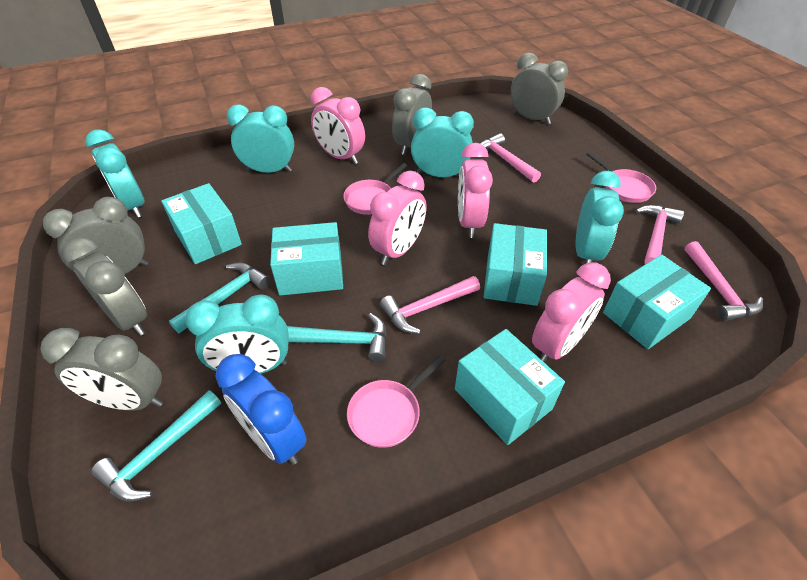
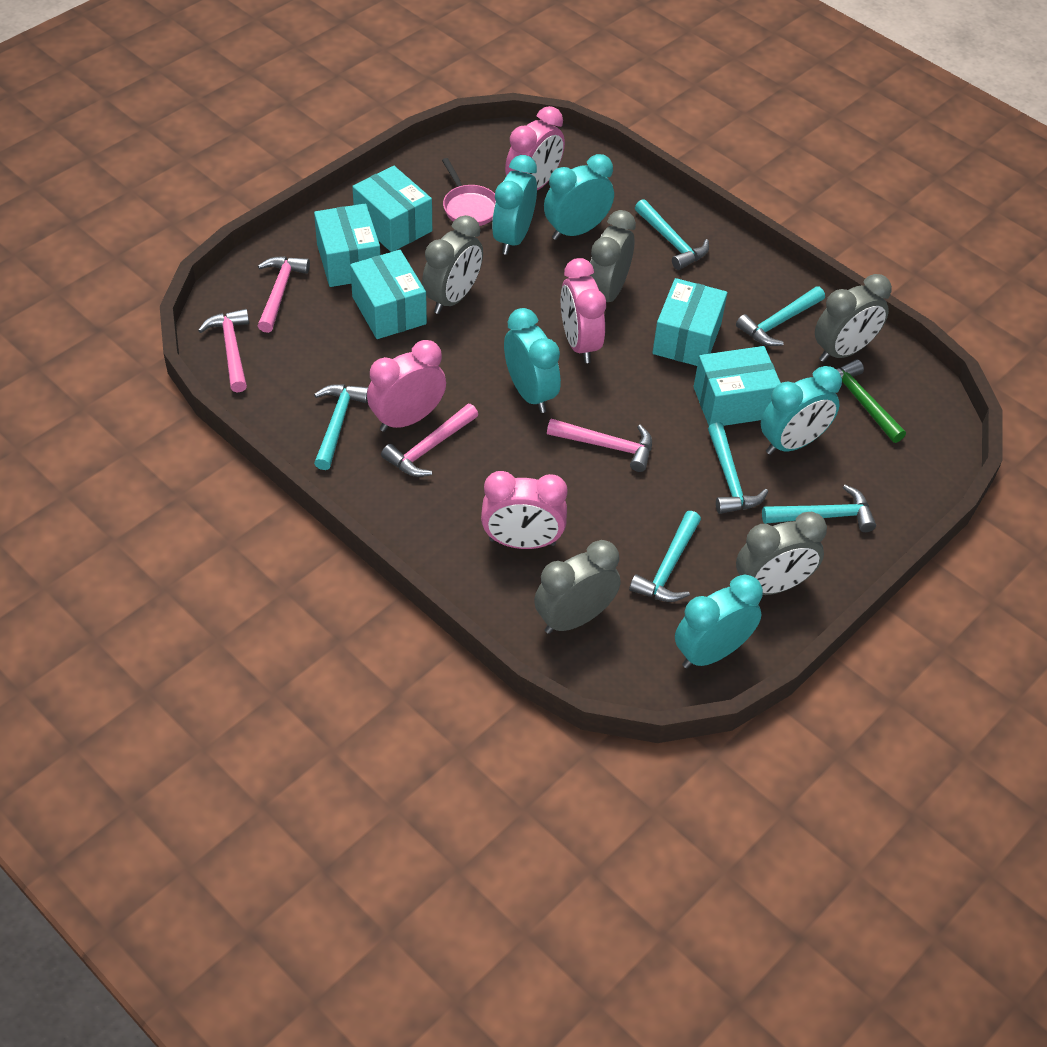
blue clock: [216,354,307,465] = 1 -> none = 0
green hammer: none = 0 -> [836,359,906,443] = 1
pink pan: [343,163,407,215] [347,355,446,448] [586,152,656,203] = 3 -> [442,158,496,226] = 1
turquoise hammer: [92,390,221,502] [169,263,270,333] [287,313,386,362] = 3 -> [314,384,368,470] [629,511,701,602] [635,199,709,270] [708,422,768,514] [736,286,825,346] [762,485,876,532] = 6

